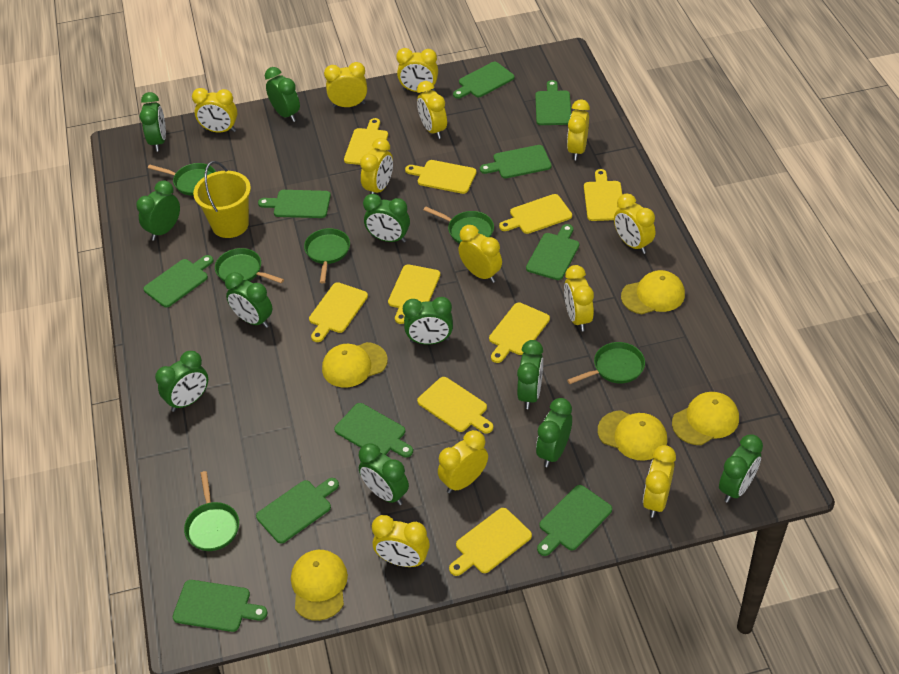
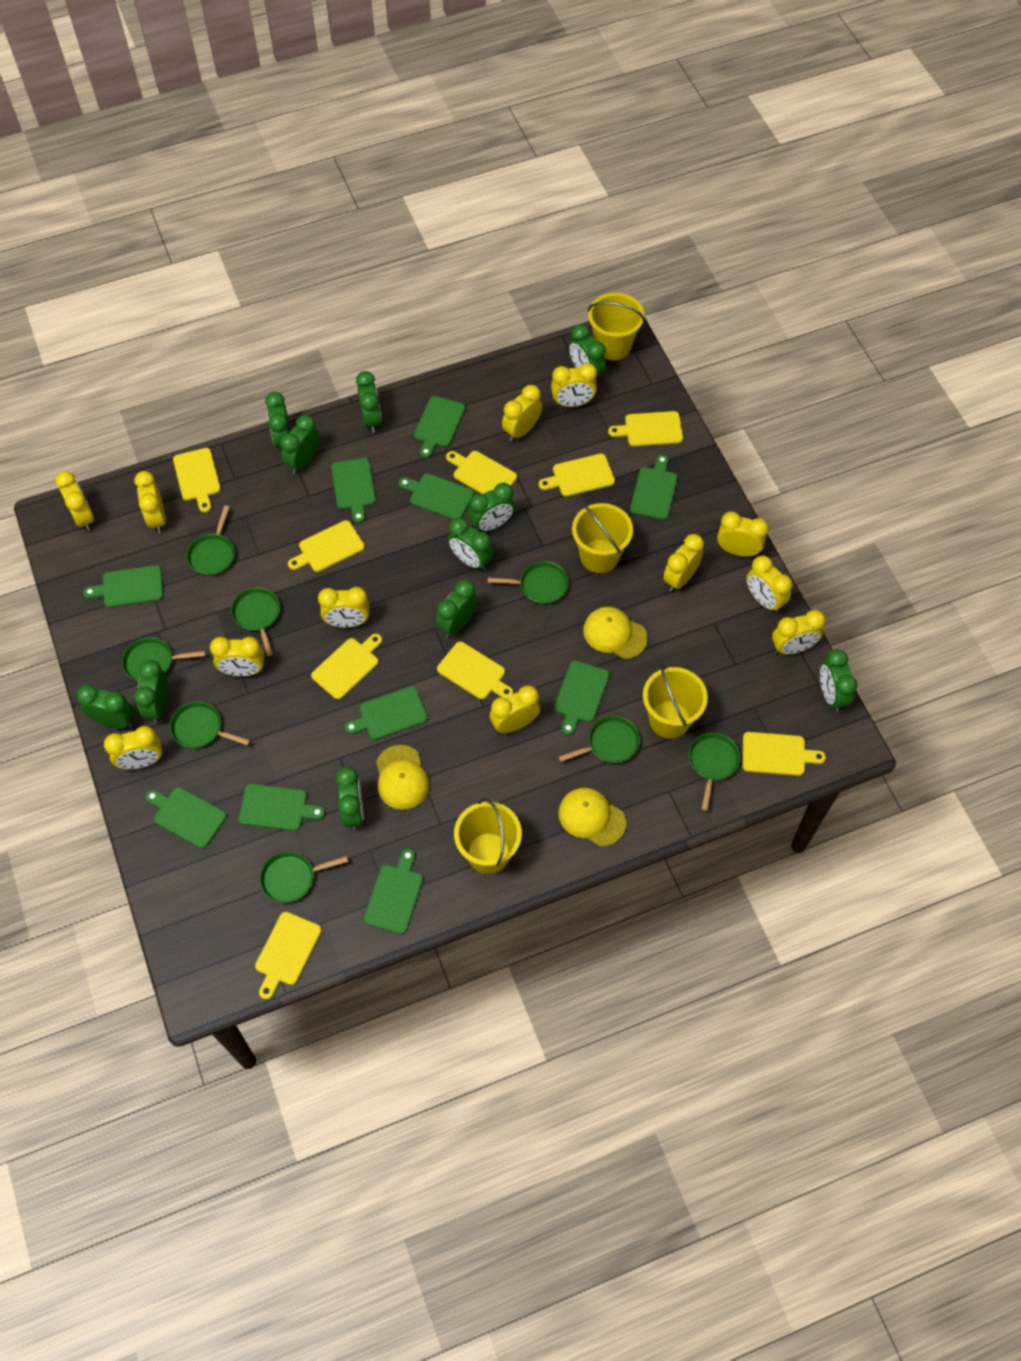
green pan: [148,163,216,196] [184,471,239,551] [215,248,284,283] [304,228,350,283] [423,207,494,244] [567,342,645,384] = 6 -> [122,637,205,681] [170,701,250,748] [186,505,235,576] [231,587,280,656] [260,851,348,903] [488,561,569,604] [559,716,640,763] [689,733,740,811] = 8
yellow bucket: [193,161,251,238] = 1 -> [454,798,522,874] [572,503,633,573] [588,293,645,360] [643,665,708,738] = 4
yellow cap: [291,550,348,621] [322,342,388,388] [598,410,667,461] [621,270,685,314] [672,392,739,445] = 5 -> [376,745,430,810] [558,788,626,847] [583,607,648,659] = 3

